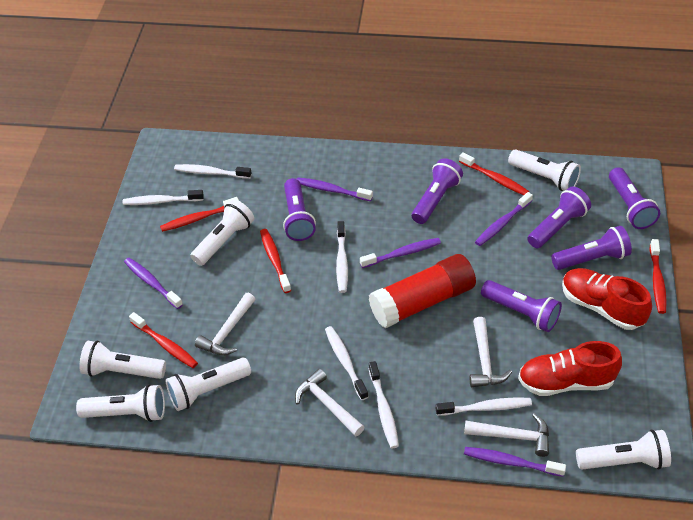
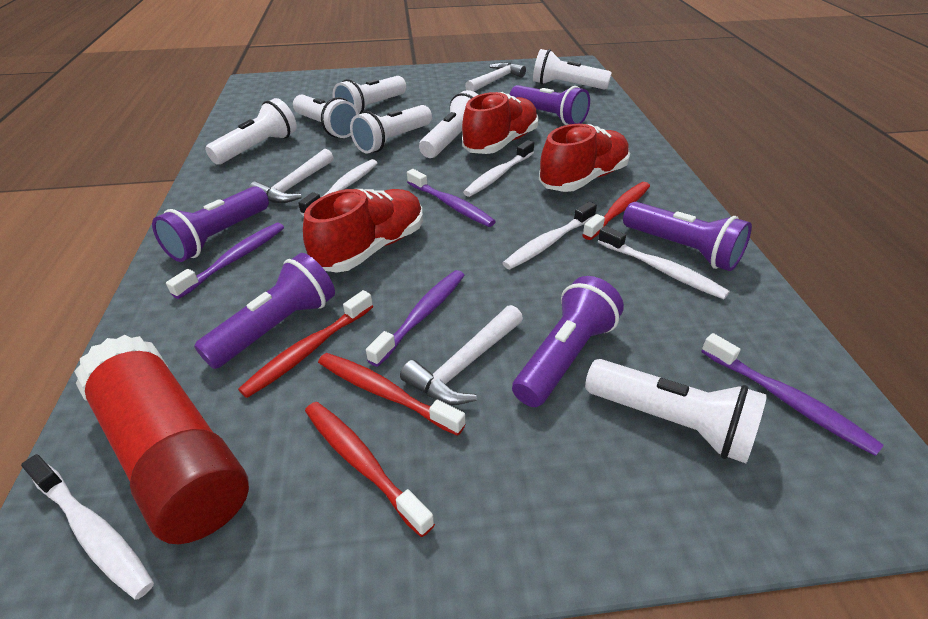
purple flashlight: [283,178,316,241] [412,158,463,224] [481,280,562,332] [527,186,591,248] [551,226,632,270] [609,167,660,229] = 6 -> [152,186,269,262] [194,253,335,369] [510,85,590,125] [512,276,624,407] [623,202,752,271] = 5
purple toothbrush: [124,258,183,309] [297,177,373,201] [360,238,441,268] [464,447,566,477] [475,192,533,246] = 5 -> [166,222,284,299] [366,270,465,367] [407,169,496,227] [701,333,884,456] = 4
red shoe: [518,341,622,396] [562,268,652,330] = 2 -> [303,189,423,273] [462,92,539,154] [539,124,630,192] = 3
red toothbrush: [129,312,198,368] [160,197,239,232] [260,229,291,293] [459,152,529,195] [650,239,667,314] = 5 -> [238,290,373,398] [305,402,435,537] [318,353,465,436] [582,182,650,240] = 4
white flashlight: [76,384,165,422] [79,341,166,379] [166,357,251,411] [190,200,254,266] [508,150,581,191] [576,430,671,470] = 6 -> [205,98,297,164] [293,95,359,138] [333,76,406,114] [350,105,432,154] [419,90,478,158] [533,49,612,90] [585,359,767,463] = 7
white hammer: [195,293,255,355] [295,368,365,437] [464,413,549,457] [470,317,512,387] = 4 -> [248,149,334,203] [400,305,523,405] [465,62,526,92] = 3
white toothbrush: [123,190,204,205] [174,164,252,179] [325,326,368,400] [336,221,348,293] [369,361,399,448] [436,397,532,416] = 6 -> [21,454,154,600] [298,159,377,216] [463,140,534,197] [502,202,597,269] [598,226,730,299] = 5

